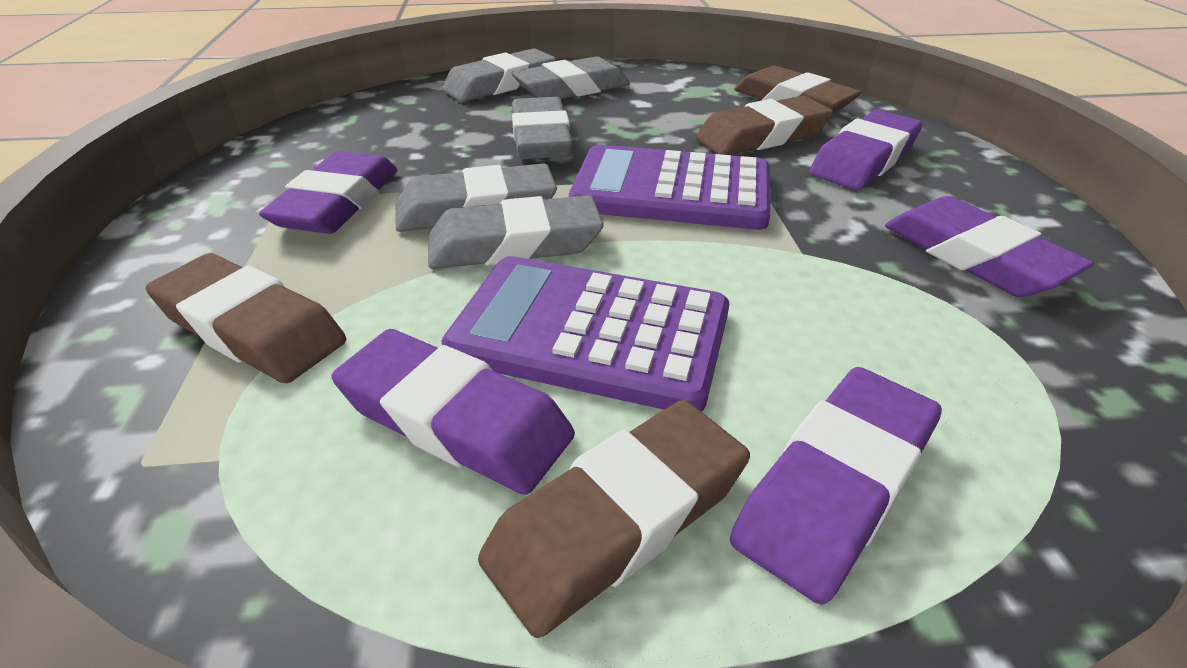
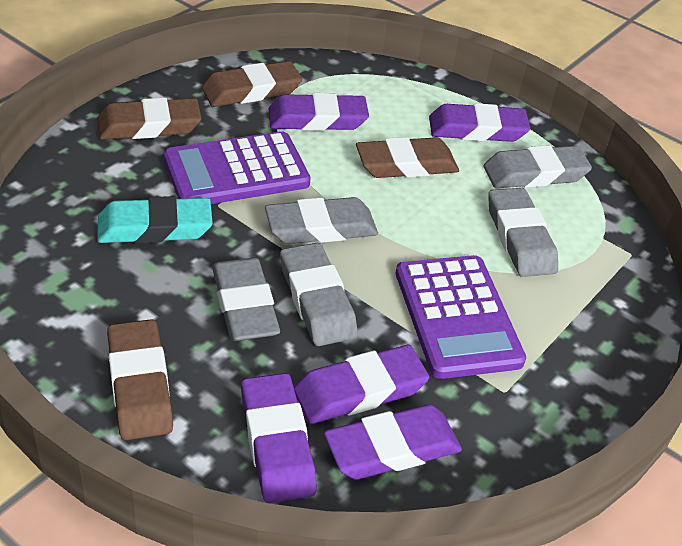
turquoise eraser: none = 0 -> [97,196,213,243] = 1

